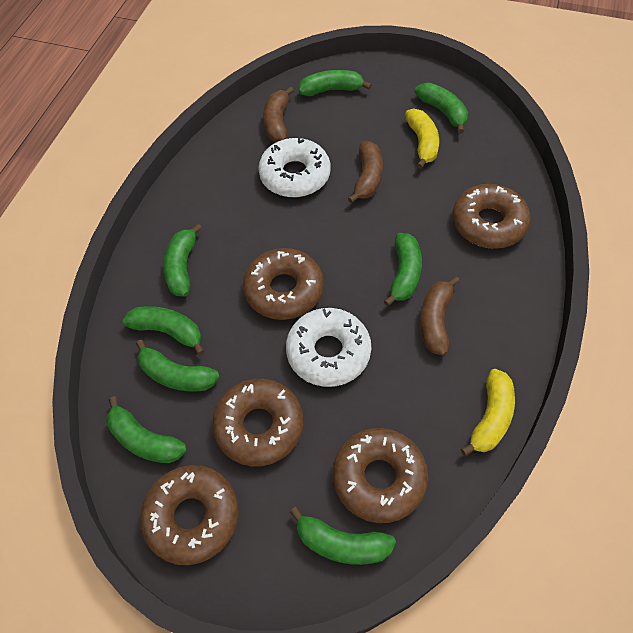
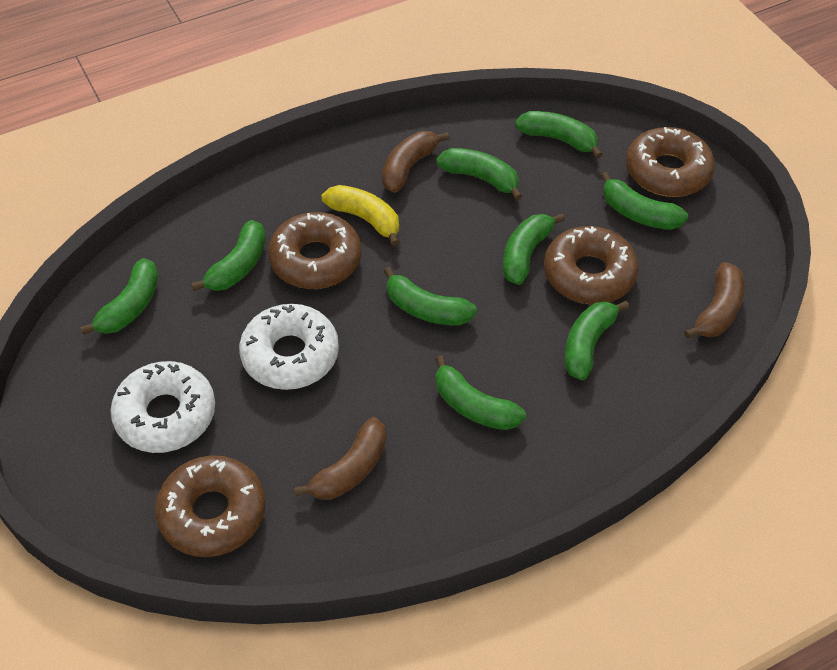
brown donut: [140,465,239,565] [212,379,303,467] [243,248,324,320] [333,428,428,523] [452,184,531,249] = 5 -> [155,455,266,557] [268,212,361,289] [544,226,639,305] [626,127,715,197] = 4
green banana: [106,396,187,463] [122,306,205,355] [136,339,220,392] [163,224,202,296] [290,506,396,565] [298,70,372,96] [384,233,422,307] [414,83,468,134] = 8 -> [80,258,159,335] [191,220,266,291] [383,267,477,325] [435,355,526,430] [436,148,522,200] [503,214,565,285] [515,111,603,159] [564,301,629,380] [600,172,688,230] = 9
yellow banana: [405,108,439,169] [461,369,515,456] = 2 -> [322,185,399,246] = 1

